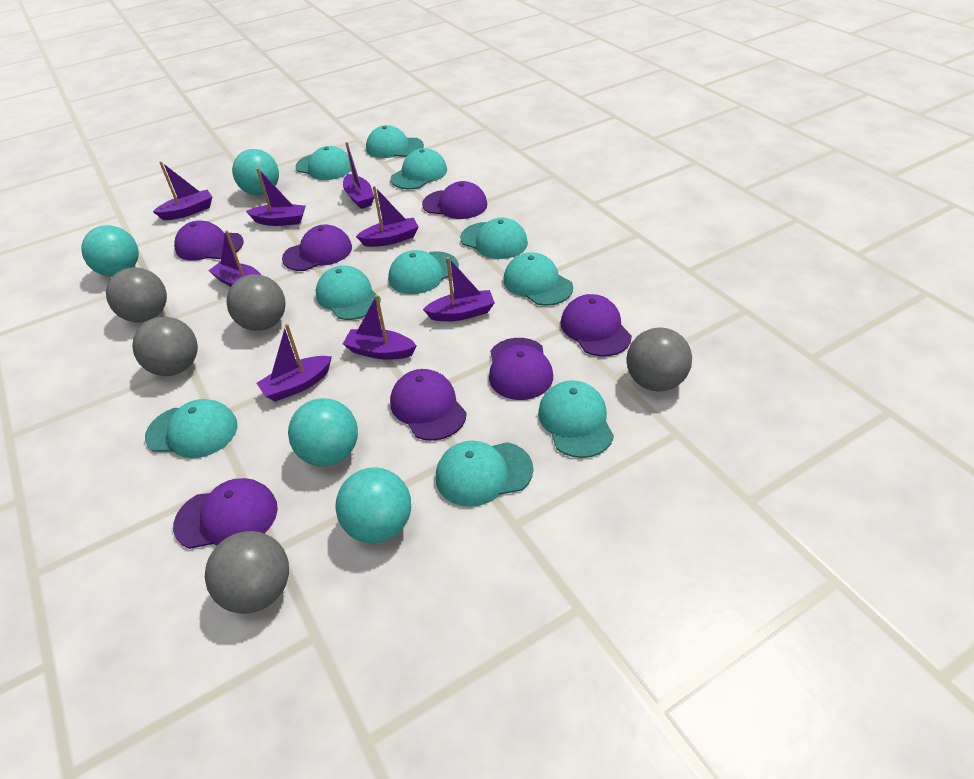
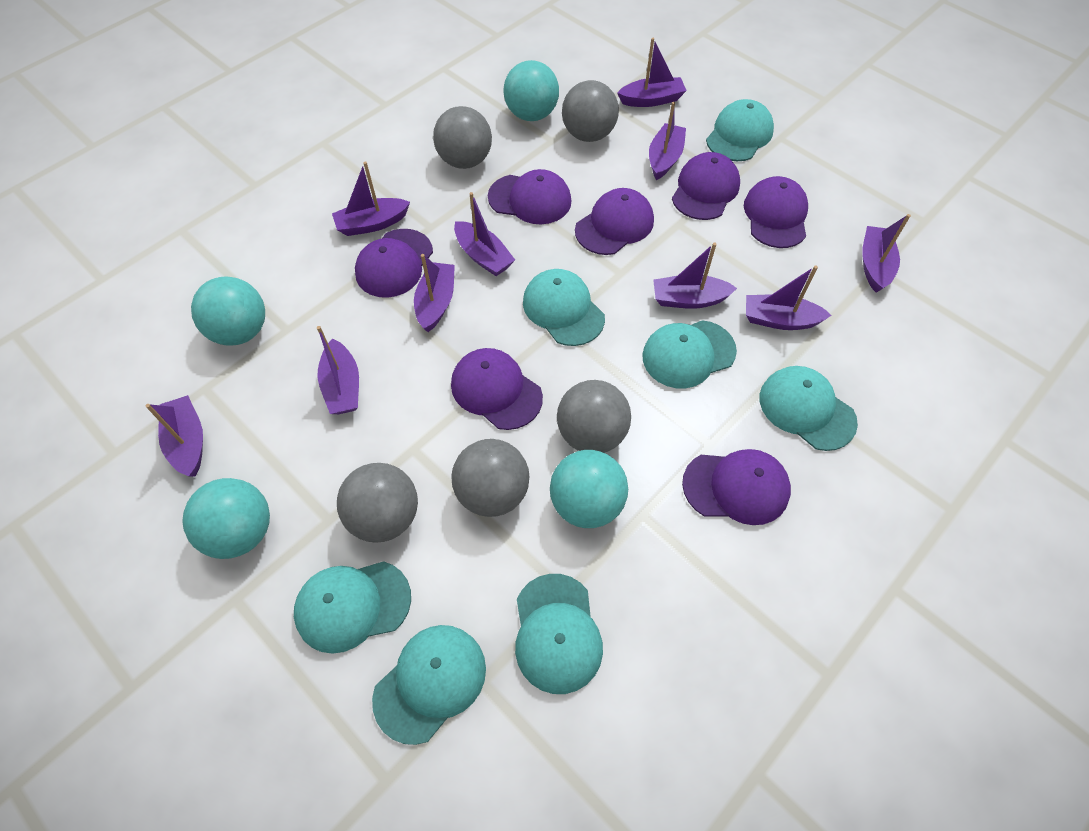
purple boat: [153,161,212,220] [208,230,261,287] [246,168,305,226] [257,324,332,402] [343,142,374,209] [343,295,417,360] [356,186,419,247] [423,257,495,321] = 8 -> [146,395,203,477] [317,326,359,414] [332,161,410,236] [414,254,455,332] [454,192,515,276] [617,38,687,107] [649,102,686,180] [653,242,737,309] [746,265,831,330] [862,214,911,293] = 10
turquoise cap: [145,399,237,458] [296,146,351,180] [316,266,381,320] [366,125,424,158] [389,250,459,294] [391,148,447,189] [436,441,533,507] [460,217,528,259] [503,252,573,306] [538,380,614,458] = 10 -> [294,561,411,654] [372,625,486,745] [515,574,603,694] [523,269,605,346] [642,320,737,388] [706,99,774,161] [759,366,858,451] = 7

